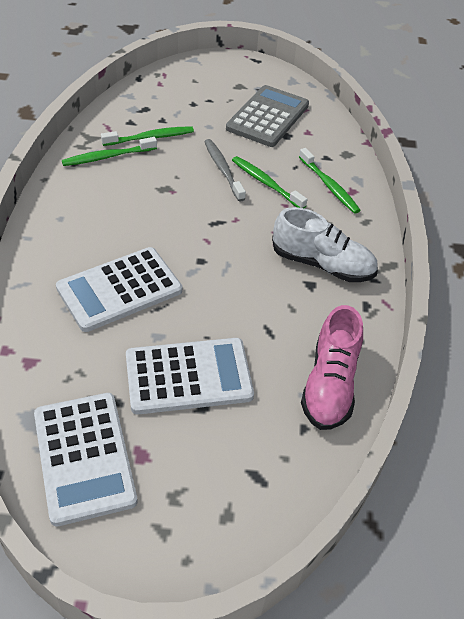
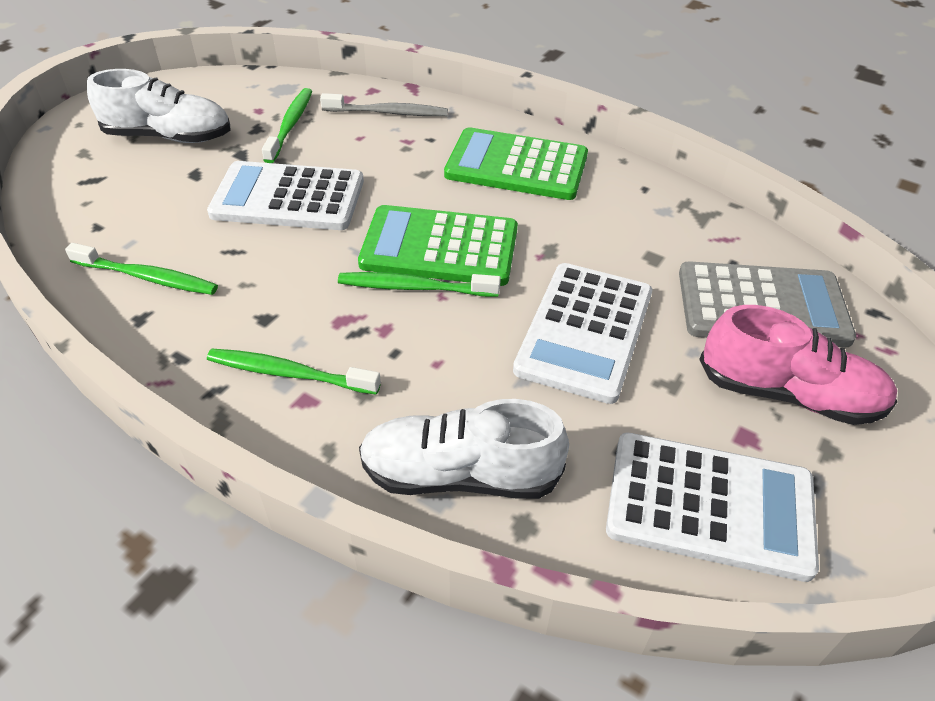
green calculator: none = 0 -> [358,205,518,286] [444,127,588,200] = 2
white shoe: [272,207,378,282] = 1 -> [87,69,231,143] [359,399,569,499] = 2

